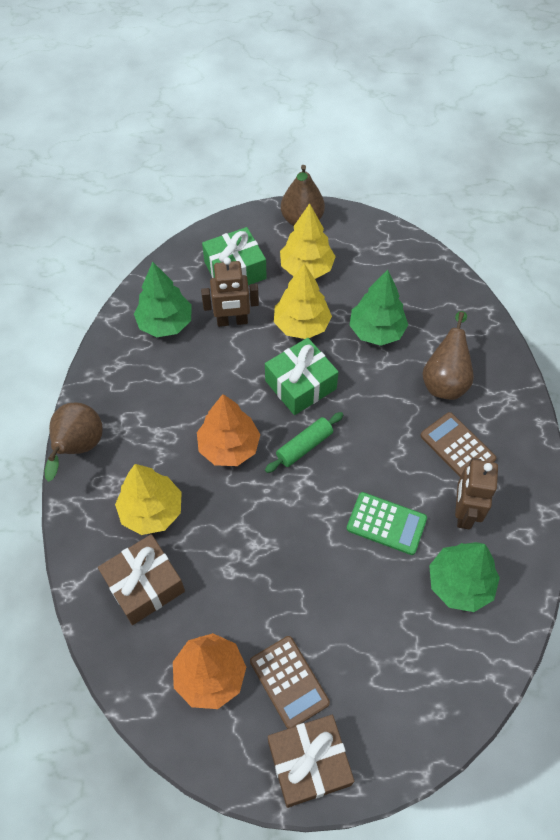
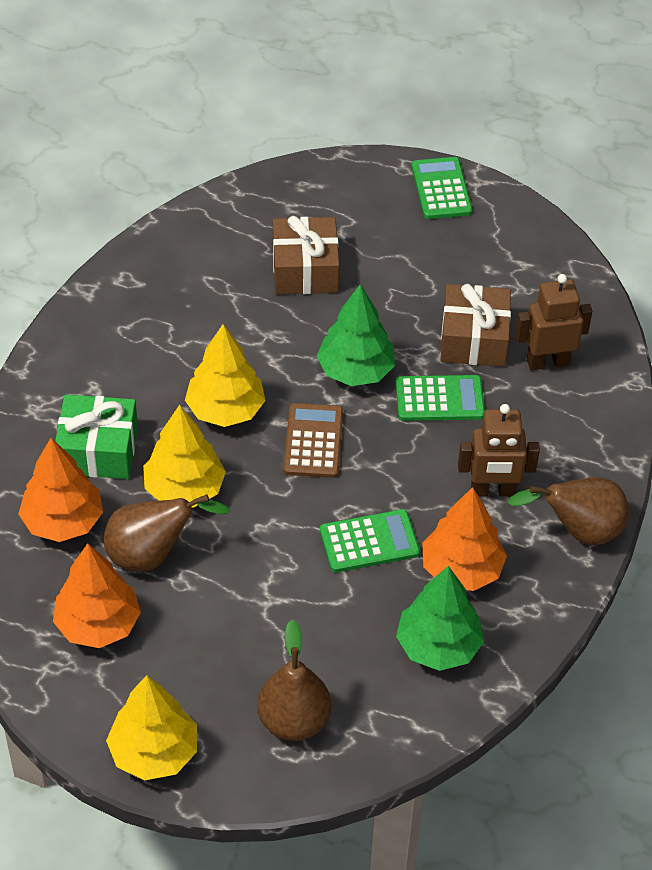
brown calculator: [250,636,330,729] [420,412,496,477] = 2 -> [284,403,343,478] = 1
green calculator: [346,492,427,555] = 1 -> [320,509,420,572] [396,375,485,421] [412,157,472,219] = 3
green gift: [202,227,267,285] [265,338,339,415] = 2 -> [55,395,138,479] = 1
green rolling pin: [265,412,343,473] = 1 -> none = 0
green tree: [134,262,192,337] [349,270,408,346] [429,542,500,612] = 3 -> [317,284,395,386] [396,566,484,671] = 2
orange tree: [173,633,246,709] [197,394,261,466] = 2 -> [18,438,103,542] [53,543,141,648] [422,487,507,591] = 3

